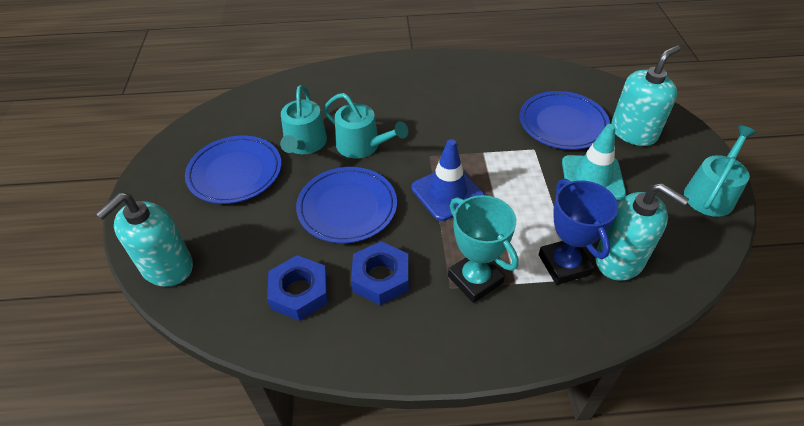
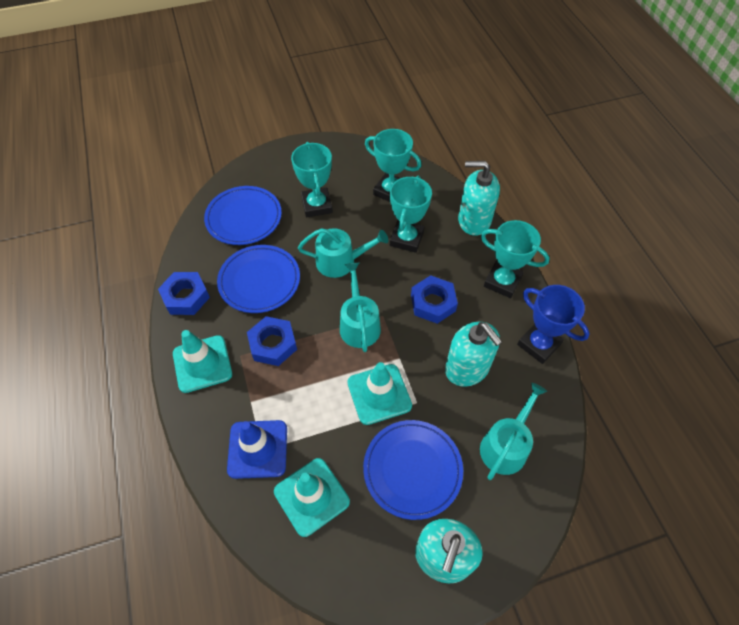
blue nut: [267,255,328,321] [351,241,408,305] = 2 -> [158,272,210,315] [247,316,297,366] [411,275,458,324] = 3
turquoise traffic cone: [562,124,626,200] = 1 -> [173,330,232,393] [274,458,350,537] [347,362,412,425] = 3
turquoise trophy: [448,195,519,303] = 1 -> [291,142,333,217] [365,129,421,202] [390,176,432,253] [481,220,550,298] = 4

